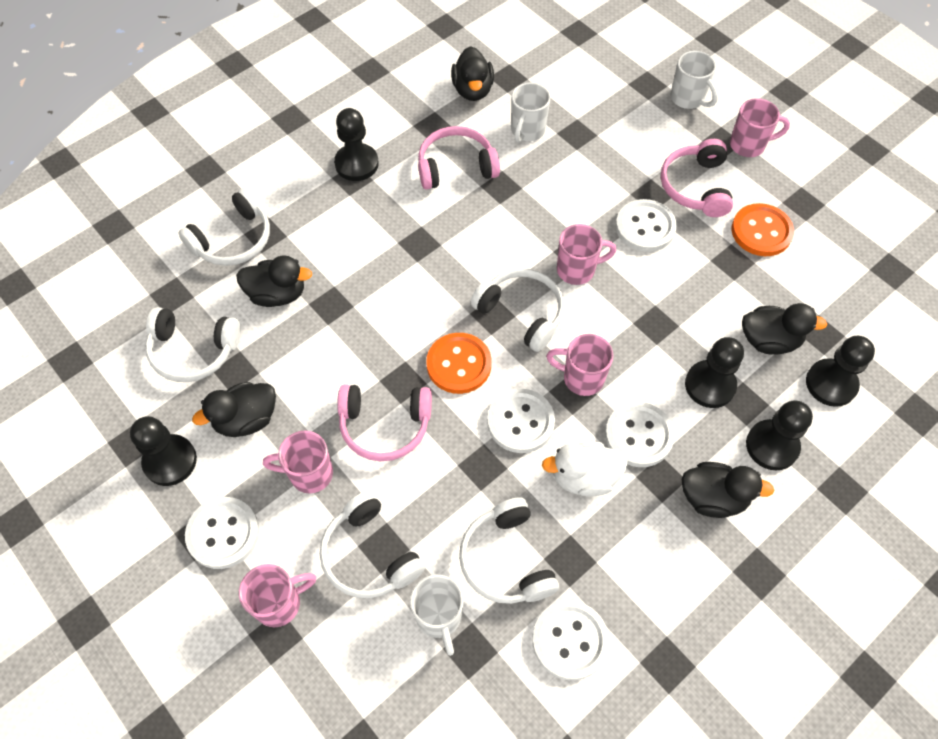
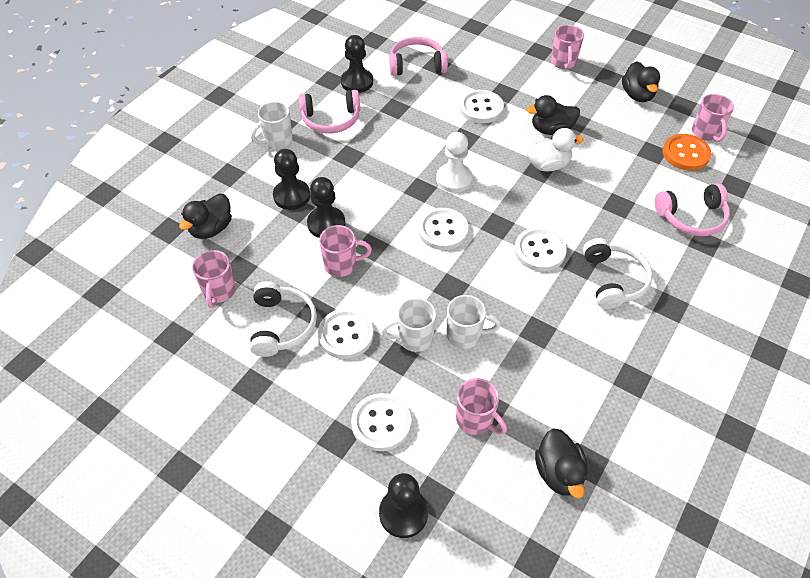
black duck: [192,382,276,437] [236,255,312,307] [451,46,494,101] [681,462,774,518] [742,303,827,355] = 5 -> [179,194,232,239] [526,95,580,135] [535,428,588,498] [622,61,660,102] = 4
black pawn: [130,416,197,486] [334,108,379,181] [685,337,744,408] [746,400,813,470] [806,336,875,407] = 5 -> [273,149,310,210] [307,177,345,238] [341,35,373,93] [379,473,428,538] = 4
orange button: [426,333,492,394] [732,203,794,256] = 2 -> [662,134,711,171] = 1
white headphones: [145,307,241,382] [178,188,270,266] [320,491,425,598] [459,497,559,604] [470,269,564,352] = 5 -> [250,281,317,357] [583,238,653,309] = 2
white pawn: none = 0 -> [436,132,473,193] = 1

